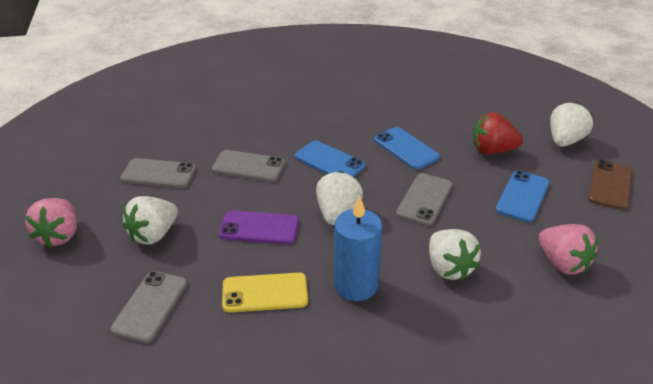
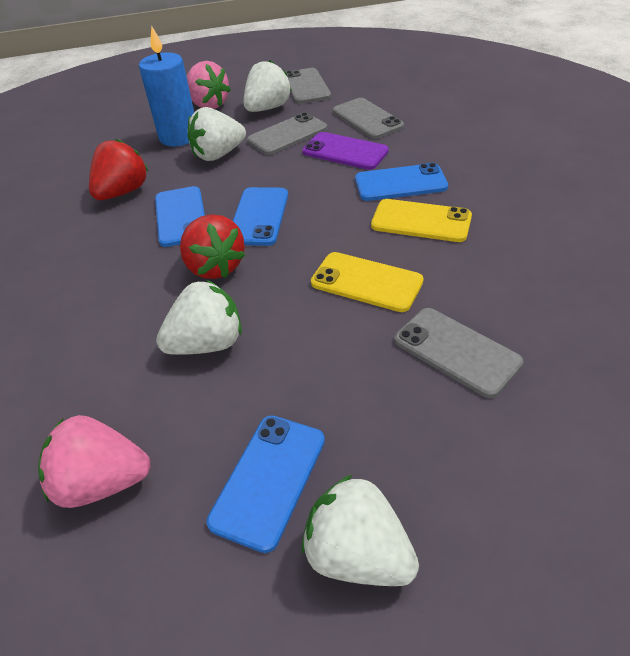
blue phone: [295,140,365,177] [374,127,440,170] [496,170,550,222] = 3 -> [155,186,205,247] [207,416,325,553] [233,187,288,246] [355,163,448,201] = 4
brown phone: [588,160,633,210] = 1 -> none = 0
red strawberry: [473,112,523,154] = 1 -> [89,139,149,200] [180,214,245,279] = 2
yellow phone: [222,273,308,313] = 1 -> [311,252,424,312] [371,199,472,242] = 2

